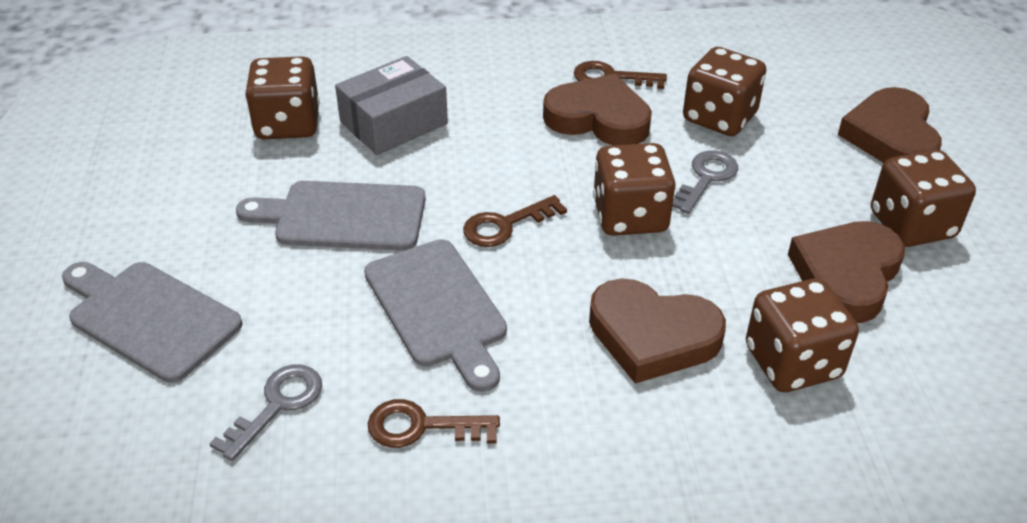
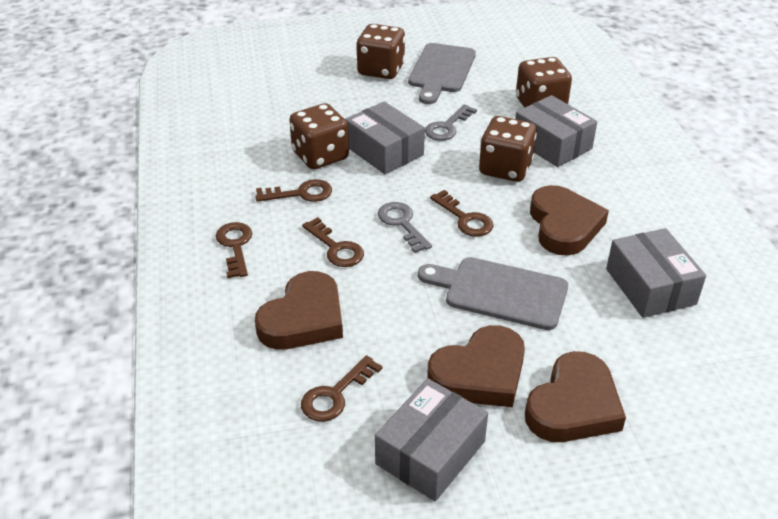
brown dice: [245,56,320,139] [593,143,676,236] [683,47,766,136] [746,278,859,392] [871,150,976,247] = 5 -> [289,103,349,169] [357,24,405,79] [479,116,537,182] [516,57,572,108] = 4
brown key: [367,399,500,448] [463,195,567,247] [574,61,667,89] = 3 -> [216,222,252,278] [255,179,332,202] [301,355,382,422] [302,217,364,267] [430,190,493,237] = 5
grey box: [335,56,448,155] = 1 -> [345,101,425,174] [375,379,488,501] [515,95,597,167] [606,228,706,318] = 4
grey cutting board: [62,262,242,383] [236,181,426,251] [364,239,507,392] = 3 -> [408,43,476,104] [418,257,568,330] = 2

